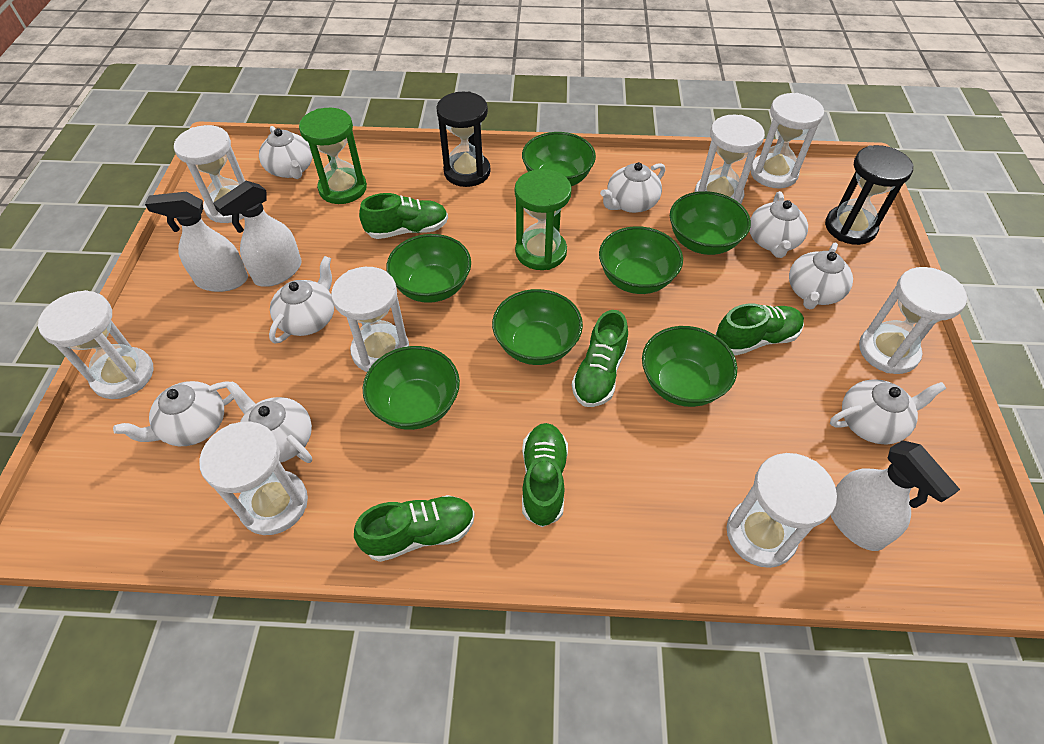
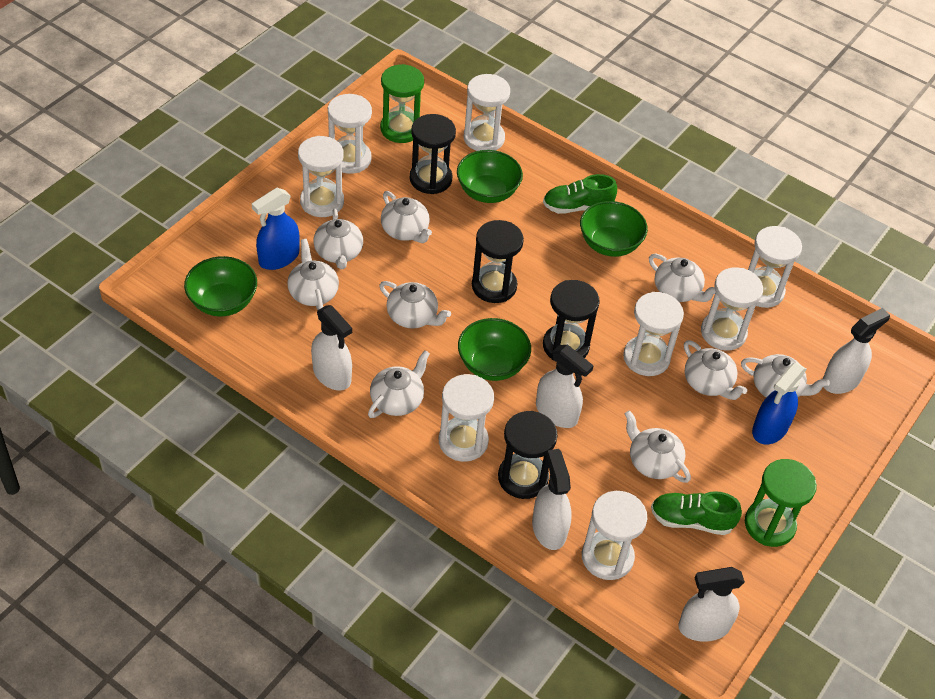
black hourglass: [436,91,491,187] [825,145,914,245] = 2 -> [410,114,456,194] [472,220,524,303] [498,411,558,499] [543,280,600,361] = 4
blue spray bottle: none = 0 -> [252,188,300,270] [752,363,806,444] = 2
green bowl: [363,346,460,430] [386,234,471,303] [492,289,583,365] [522,132,596,186] [599,226,683,294] [642,326,737,407] [670,191,751,255] = 7 -> [184,256,257,316] [457,150,523,203] [458,318,531,381] [580,201,648,257] = 4
green shoe: [354,495,475,562] [359,193,448,239] [522,423,568,527] [572,310,628,407] [715,304,804,355] = 5 -> [543,174,617,214] [651,491,742,535] = 2
white spray bottle: [145,192,248,292] [213,181,302,287] [831,440,960,551] = 3 -> [311,305,352,391] [532,449,572,550] [536,345,594,428] [678,567,745,642] [823,308,890,394] = 5
white teapot: [113,381,239,446] [226,381,312,463] [259,126,313,179] [269,256,334,343] [600,162,665,213] [749,191,808,258] [789,242,853,310] [830,379,946,445] = 8 -> [287,239,339,310] [313,209,363,269] [368,351,430,418] [379,281,451,328] [381,191,432,243] [625,410,691,483] [649,254,715,302] [684,340,747,400] [741,354,830,397] = 9

